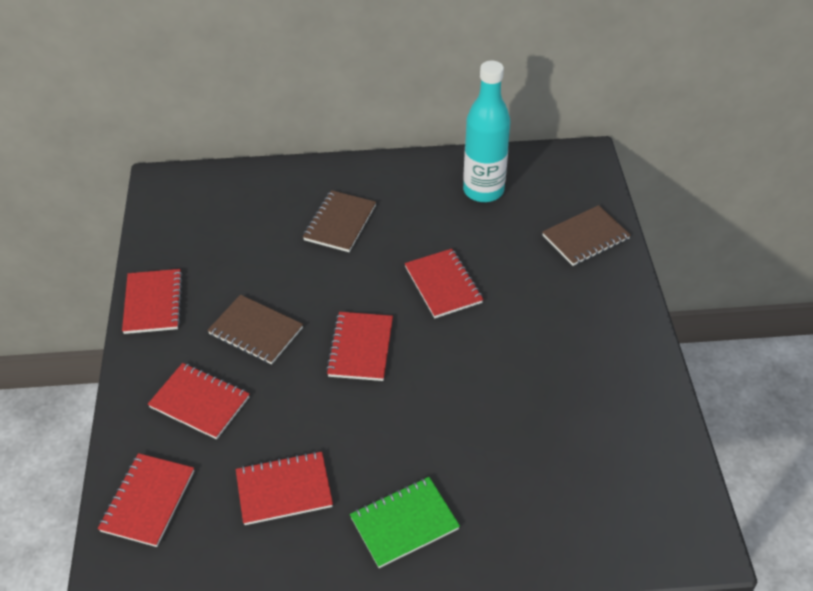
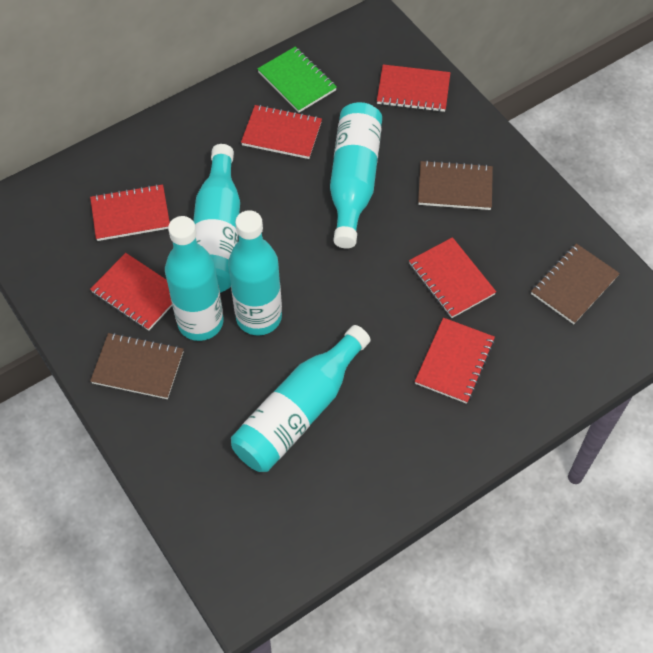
turquoise bottle: [463,60,510,202] = 1 -> [165,216,223,341] [193,144,240,293] [228,210,282,335] [231,325,371,472] [330,102,382,249] = 5

